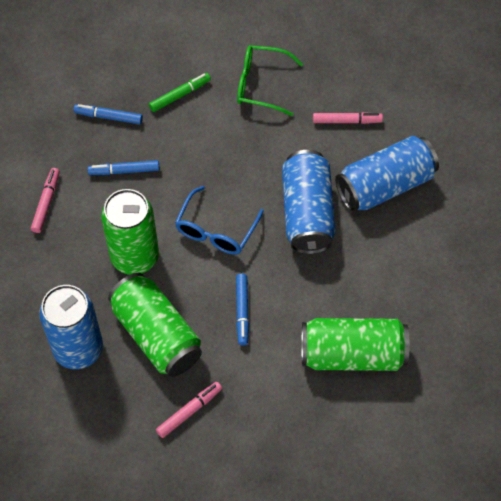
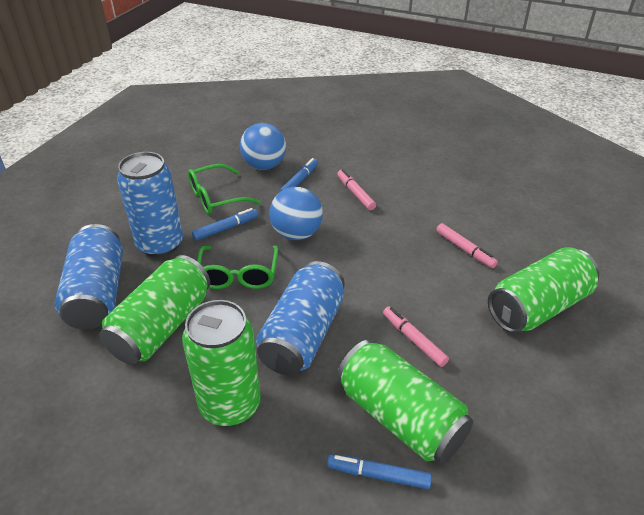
blue ball: none = 0 -> [240,123,286,170] [269,187,323,240] = 2
blue glasses: [175,186,264,255] = 1 -> none = 0
green can: [101,189,159,275] [108,273,202,377] [301,318,409,371] = 3 -> [99,255,210,364] [182,300,261,426] [337,340,473,464] [488,247,599,333] = 4
green glasses: [237,45,303,116] = 1 -> [188,164,261,214] [197,245,279,289] = 2
green marker: [149,73,211,112] = 1 -> none = 0

